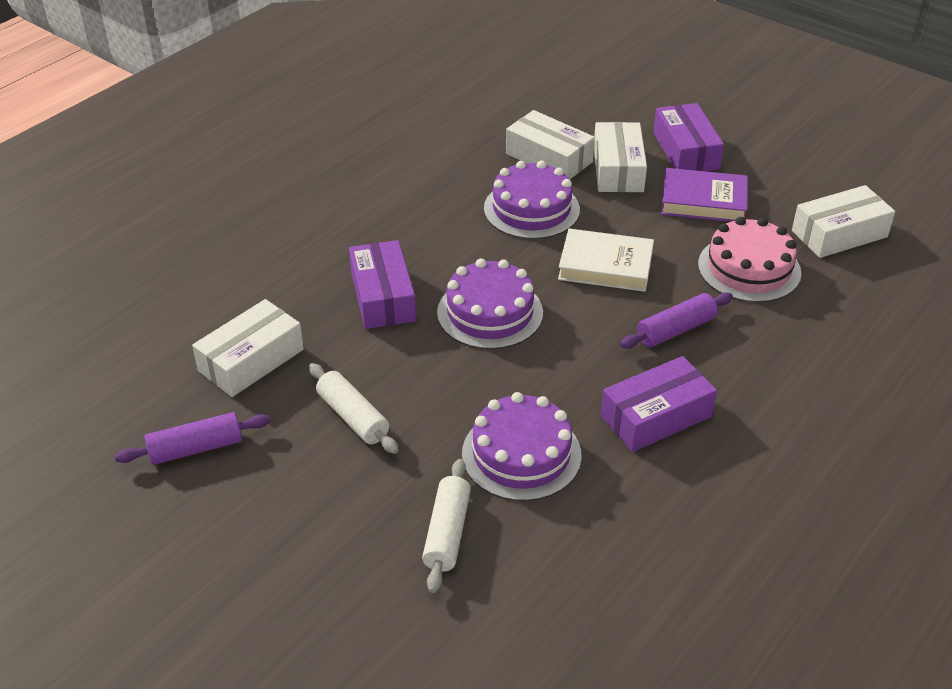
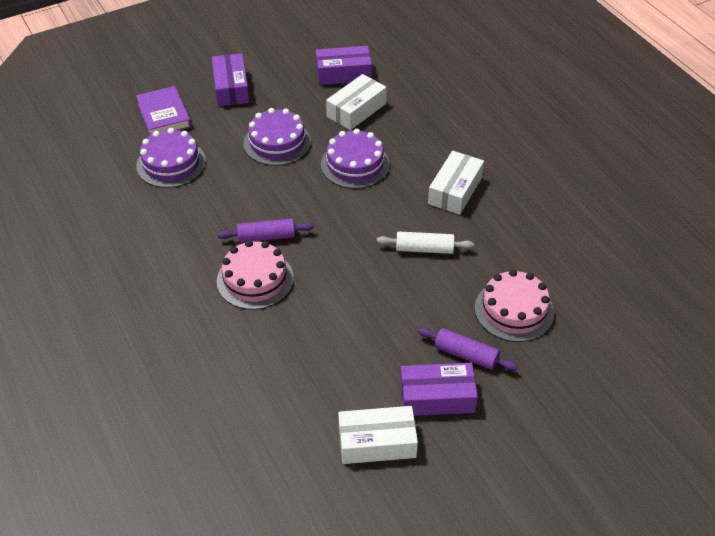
pink cake: [698,217,801,303] = 1 -> [217,240,294,310] [475,269,554,342] = 2
white book: [558,229,654,292] = 1 -> none = 0
white box: [192,299,304,397] [506,110,595,179] [594,122,647,192] [792,185,895,258] = 4 -> [326,74,387,130] [338,406,418,464] [428,151,484,215] = 3
white rolling pin: [309,363,399,454] [422,459,471,593] = 2 -> [377,231,474,254] = 1

